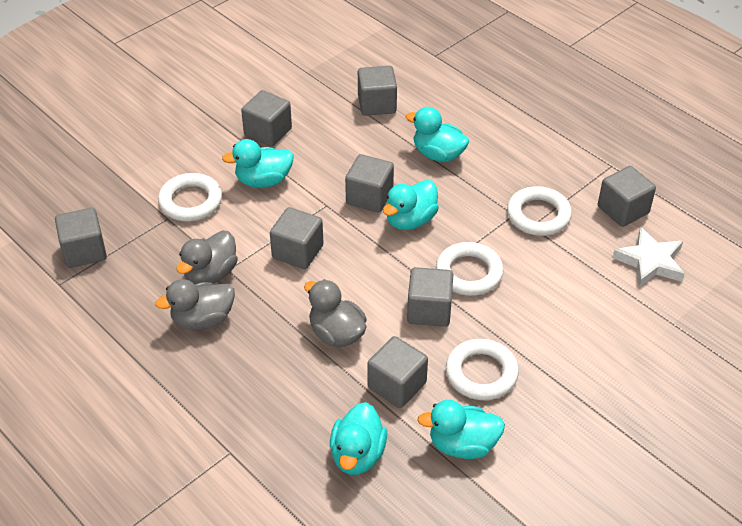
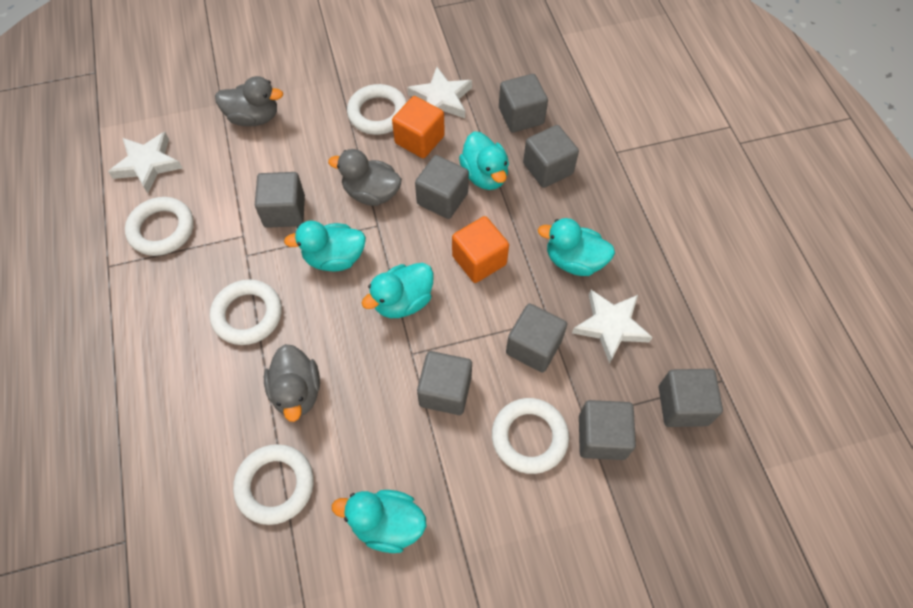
orange cube: none = 0 -> [392,96,445,158] [452,216,509,283] = 2
white ring: [158,173,222,221] [436,242,504,296] [446,339,519,400] [507,186,572,236] = 4 -> [125,197,194,256] [210,279,282,345] [233,444,314,525] [347,84,407,135] [492,398,569,474] = 5
white star: [613,227,685,287] = 1 -> [108,132,182,193] [407,67,472,118] [572,290,653,364] = 3

